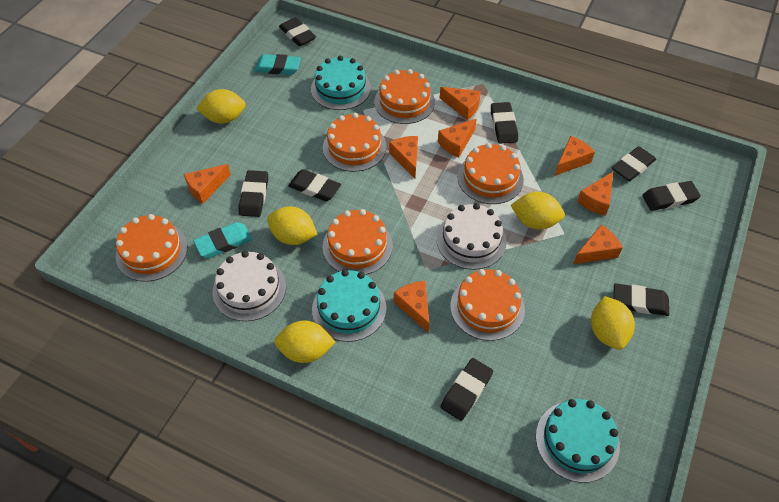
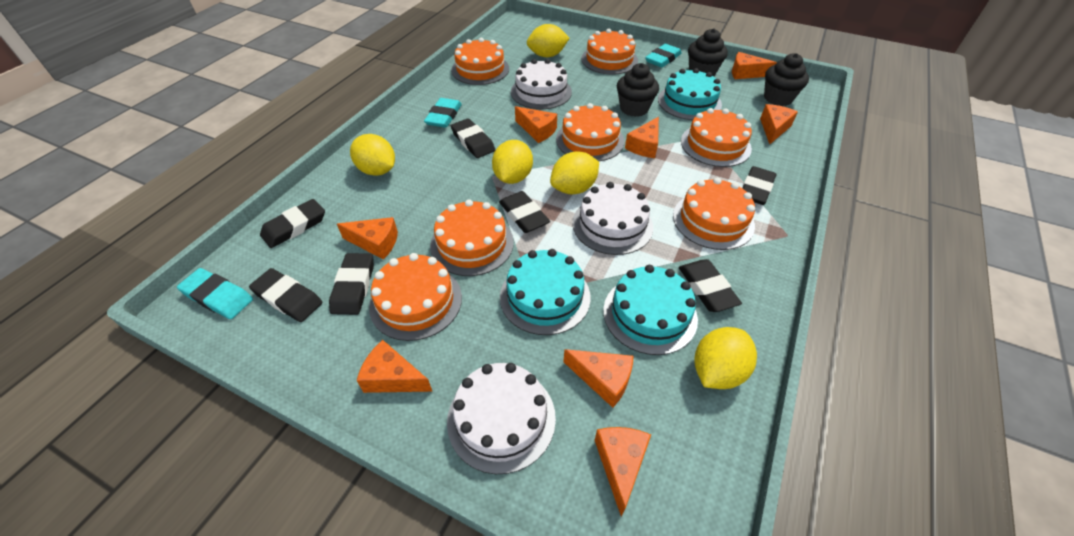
black cupcake: none = 0 -> [617,63,659,117] [688,28,728,77] [764,53,809,106] = 3
black eraser: [239,170,268,217] [279,17,316,46] [288,169,341,201] [440,358,493,421] [491,102,518,144] [612,146,656,181] [614,283,669,316] [642,181,701,211] = 8 -> [249,268,322,322] [260,199,325,248] [329,253,374,315] [451,118,495,158] [499,191,550,233] [679,259,742,312] [743,166,776,205] = 7
orange cake: [116,214,188,282] [322,209,393,275] [323,113,386,172] [374,69,435,124] [450,269,525,341] [457,143,524,204] = 6 -> [369,253,462,341] [430,199,514,276] [451,38,509,85] [556,103,624,161] [581,29,638,75] [673,178,755,250] [681,108,752,167] = 7
turquoise eraser: [193,222,252,258] [255,54,301,75] = 2 -> [177,268,253,319] [424,98,462,128] [645,44,682,68] = 3
white cake: [213,251,286,321] [436,203,507,270] = 2 -> [447,363,556,474] [511,59,572,109] [572,182,653,255] = 3

